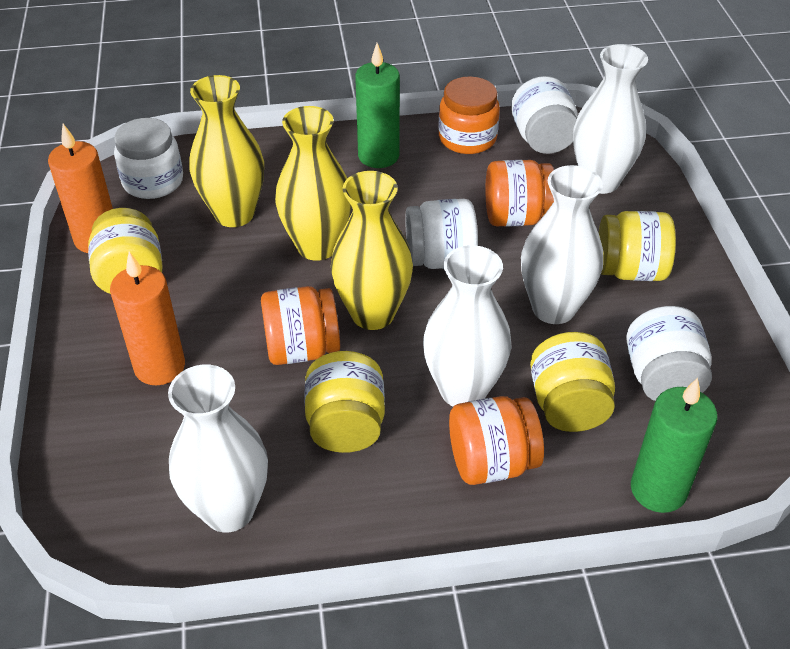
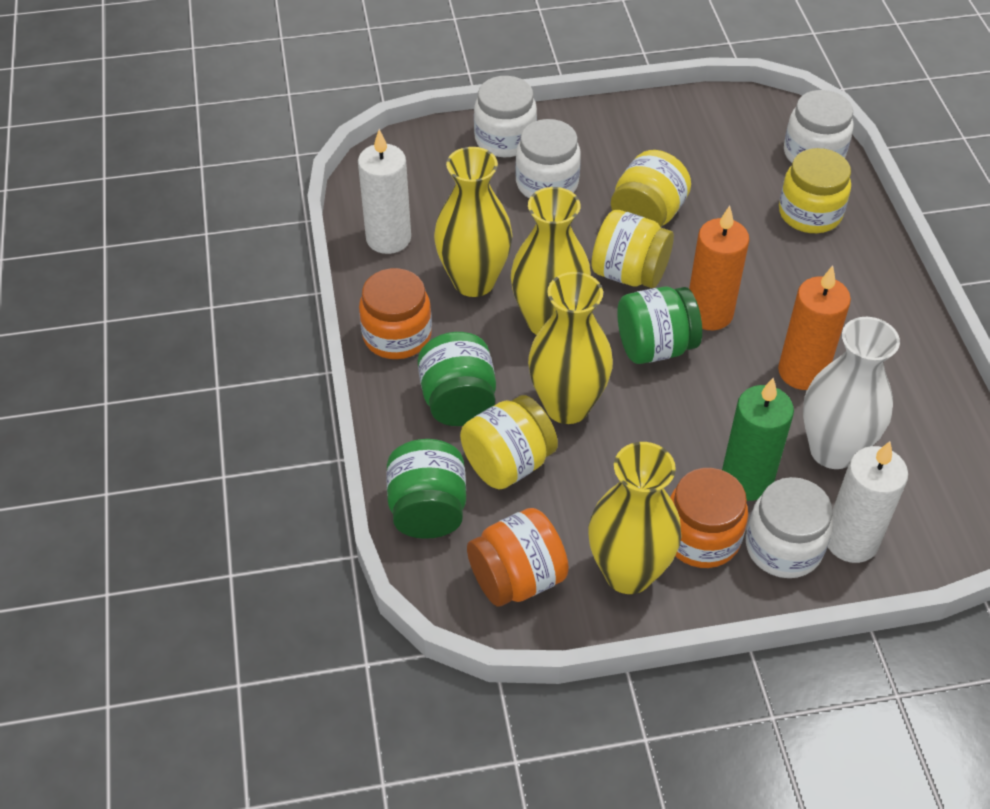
green candle: [355,43,400,168] [631,378,718,513] = 2 -> [722,378,794,501] = 1
green jar: none = 0 -> [386,439,466,539] [418,332,496,426] [617,286,702,364] = 3
orange jar: [261,286,340,365] [438,77,500,154] [449,396,544,485] [486,160,554,227] = 4 -> [359,268,432,359] [467,508,569,607] [670,468,748,568] = 3
white candle: none = 0 -> [358,129,411,254] [828,441,908,563] = 2
white vase: [168,365,268,532] [423,245,512,407] [521,165,603,324] [573,44,648,194] = 4 -> [803,317,900,469] = 1
yellow vase: [190,75,264,227] [275,106,351,261] [331,171,413,330] = 3 -> [434,147,513,297] [511,187,591,335] [528,272,613,424] [588,442,682,594] = 4

